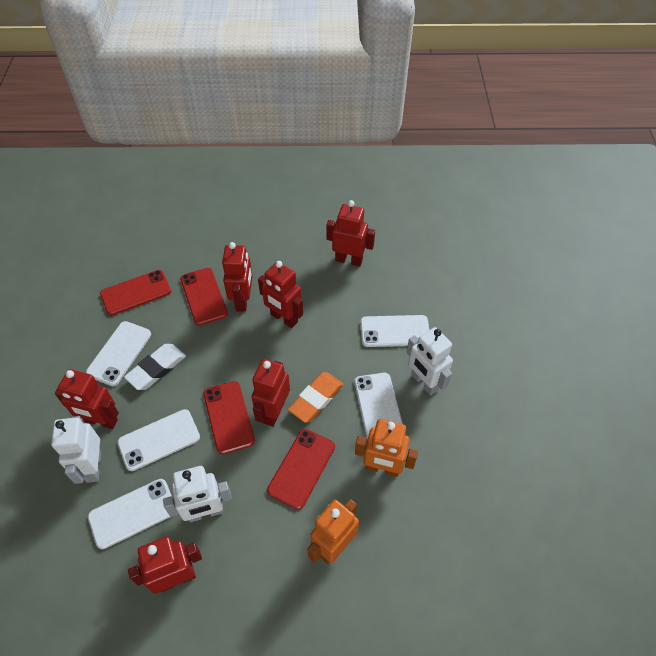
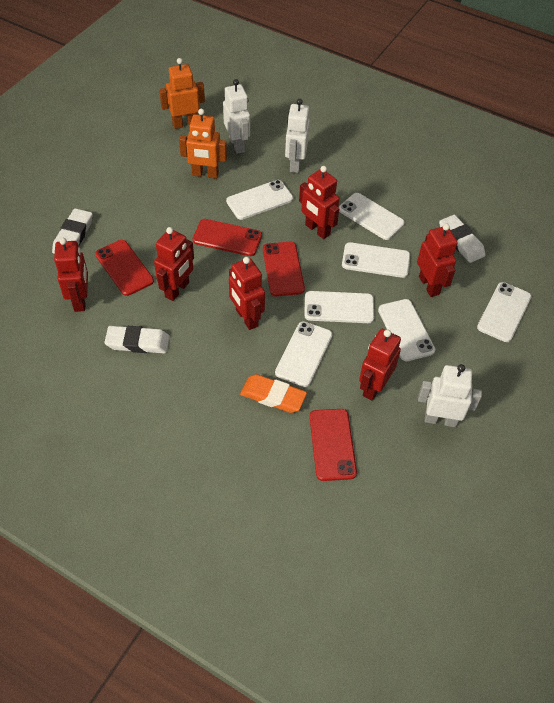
white eraser: [124,344,186,390] = 1 -> [52,208,93,254] [105,326,169,354] [439,215,486,263] = 3
white phone: [86,321,151,386] [88,479,172,549] [117,409,200,471] [354,373,403,440] [360,315,429,347] = 5 -> [226,180,293,220] [275,321,333,387] [304,291,374,323] [339,193,405,240] [342,242,410,278] [378,299,436,361] [477,282,532,342] = 7

